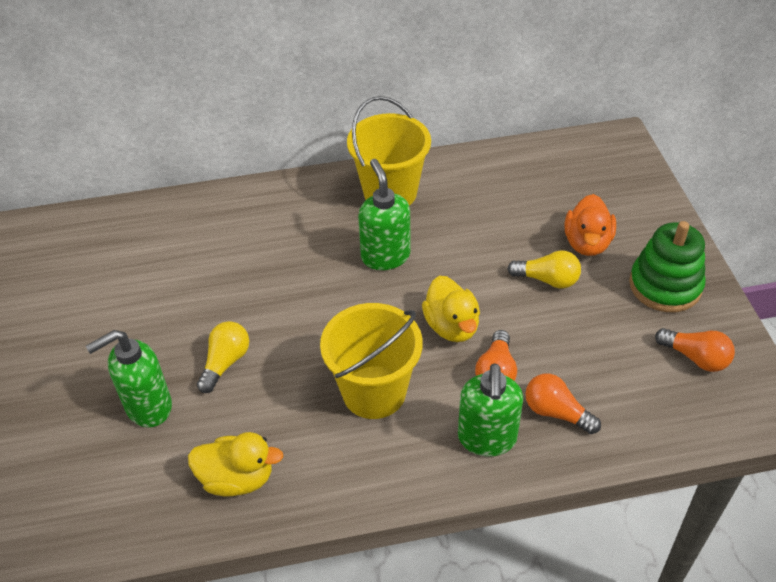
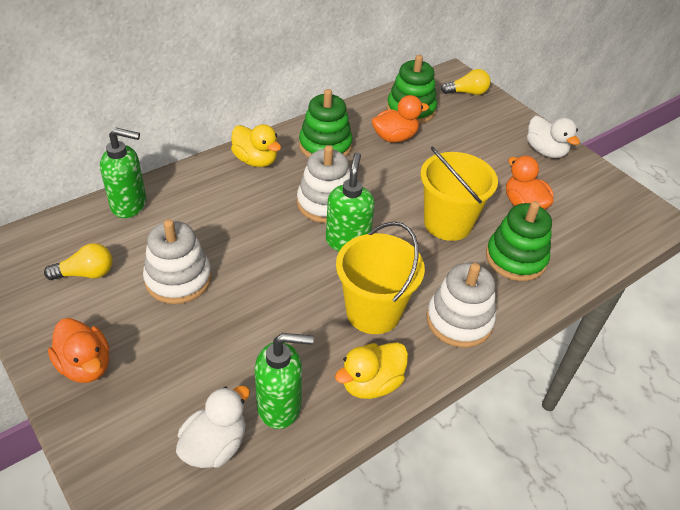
green stacking toy: [629,221,706,312] = 1 -> [299,89,353,158] [387,55,437,124] [486,201,552,281] = 3
orange duck: [565,194,616,256] = 1 -> [48,318,109,383] [372,95,429,142] [506,156,554,209] = 3
orange light bulb: [475,330,517,381] [525,374,601,434] [655,328,735,372] = 3 -> none = 0
white duck: none = 0 -> [176,386,250,468] [527,115,580,158] = 2
white stacking toy: none = 0 -> [143,219,212,304] [297,145,350,223] [426,263,496,348] = 3

